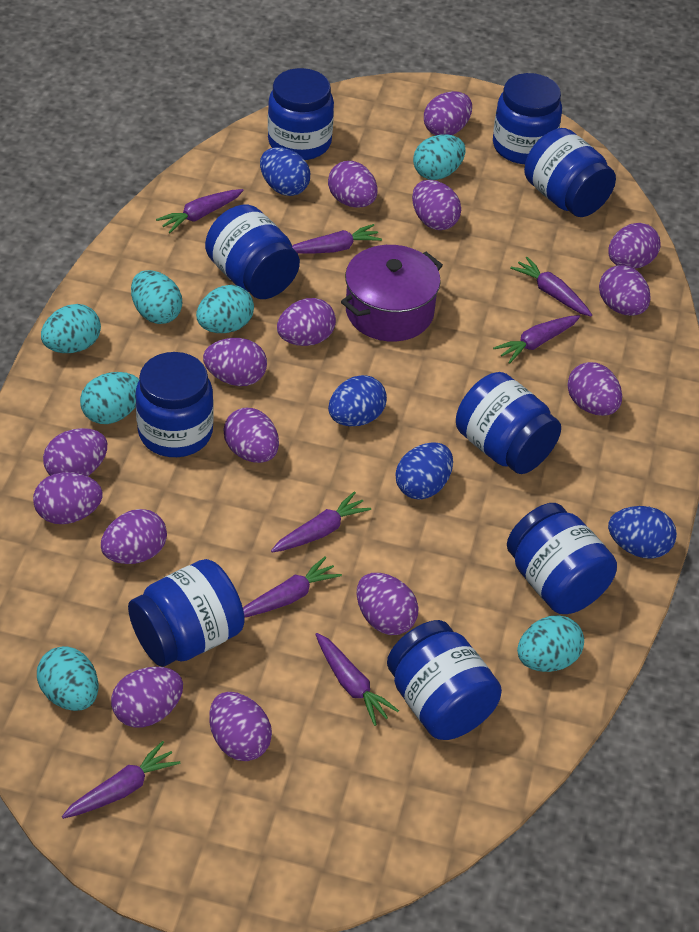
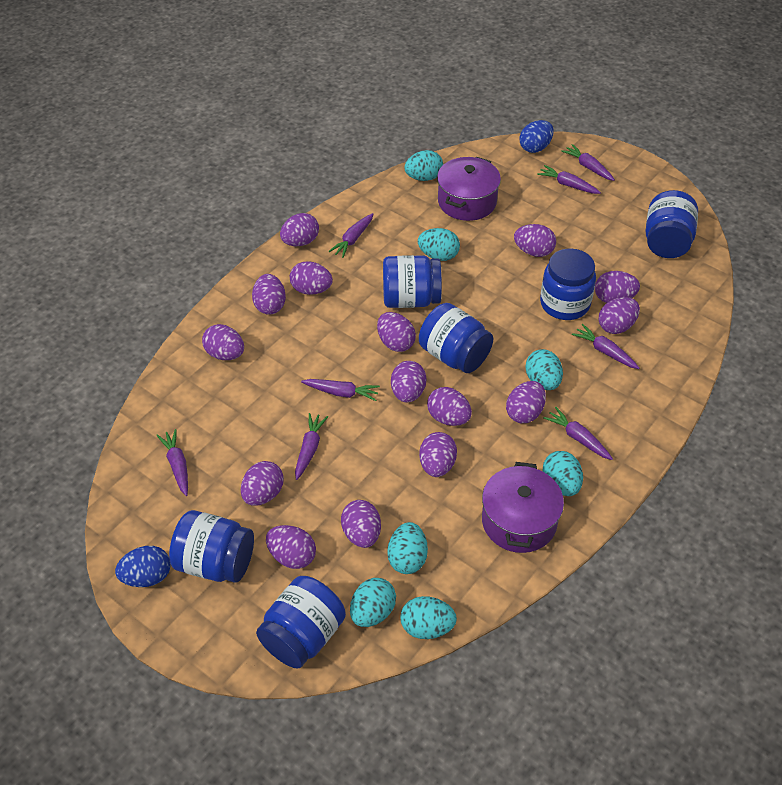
blue egg: [260,147,310,196] [328,375,387,426] [396,442,453,500] [608,506,677,559] = 4 -> [115,546,171,587] [520,120,553,153] = 2
blue jar: [128,559,245,667] [136,352,214,457] [205,205,300,299] [268,68,334,160] [387,620,502,740] [456,372,561,474] [493,73,562,164] [507,503,617,614] [524,128,616,217] = 9 -> [169,510,254,583] [256,576,346,669] [383,255,442,308] [419,303,493,373] [540,248,596,320] [645,190,698,258] = 6
purple pot: [341,245,443,342] = 1 -> [437,157,501,221] [482,462,564,553] = 2

